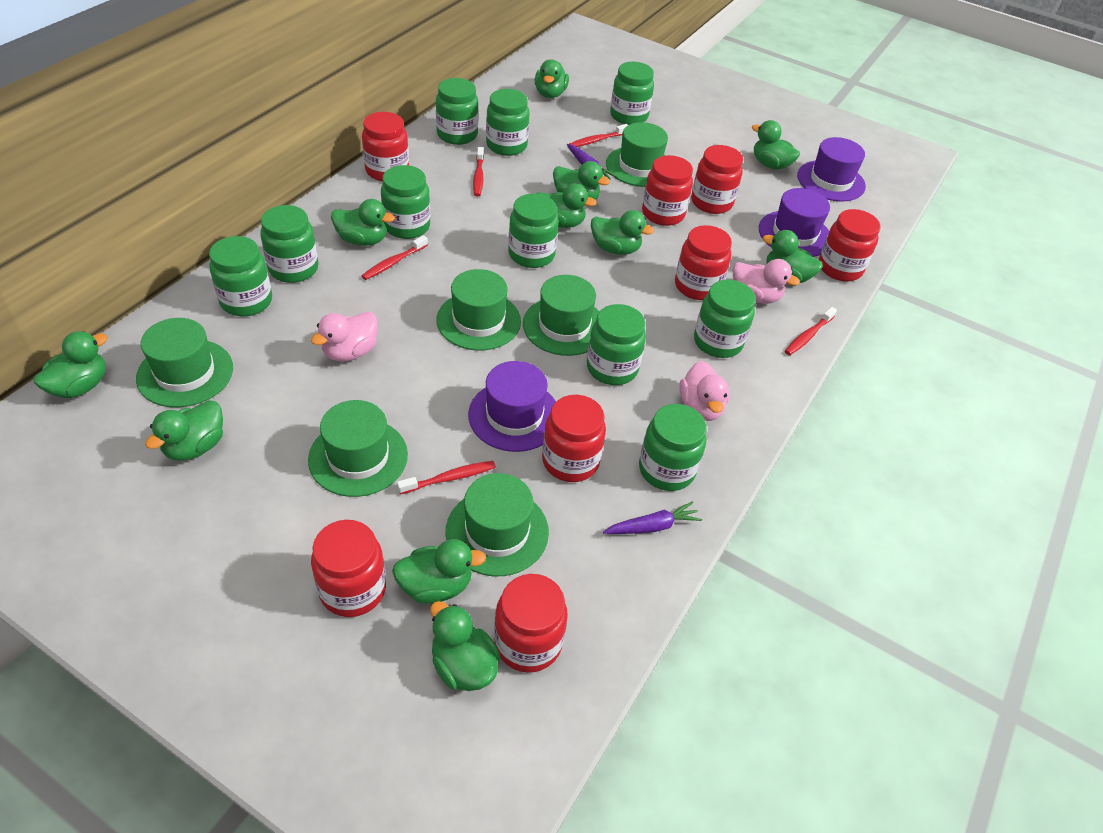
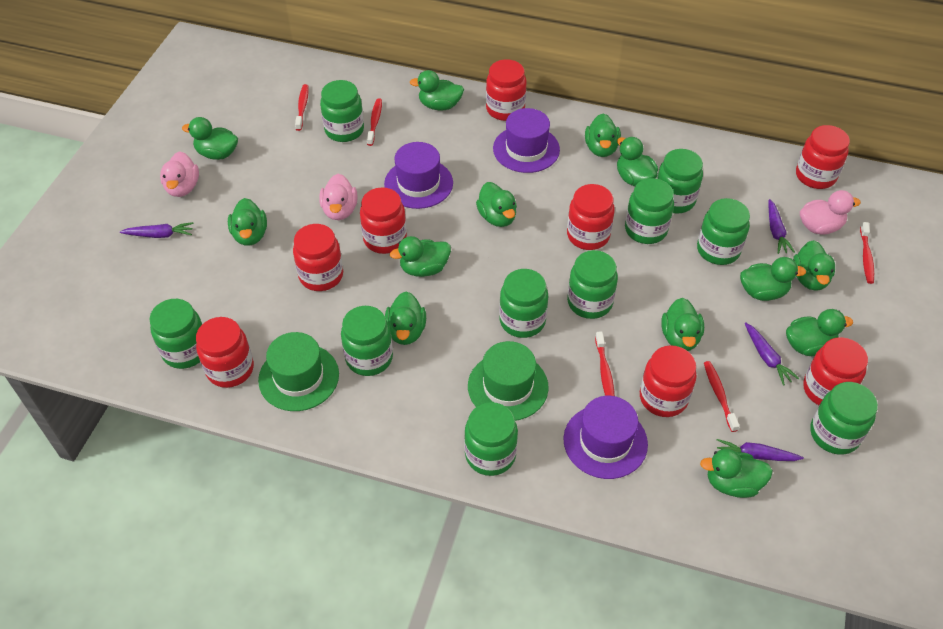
green duck: [33,331,108,398] [145,400,223,461] [331,199,395,246] [392,539,486,604] [430,601,501,691] [535,59,569,98] [536,183,597,228] [553,161,610,200] [591,210,654,255] [752,120,800,170] [763,230,823,283] = 11 -> [182,117,238,160] [228,198,267,246] [385,292,426,345] [390,236,451,277] [410,70,464,110] [476,182,517,227] [585,113,621,157] [617,137,658,186] [661,298,704,351] [700,449,773,498] [740,257,806,301] [786,309,853,356] [793,240,835,291] = 13
green hat: [136,318,233,407] [308,400,408,497] [436,269,521,351] [446,473,549,576] [523,275,599,356] [606,122,668,187] = 6 -> [258,332,339,411] [468,341,549,421] = 2
purple carrot: [567,144,617,179] [603,501,702,534] = 2 -> [120,222,194,238] [717,439,804,461] [745,322,799,386] [768,199,795,254] = 4

